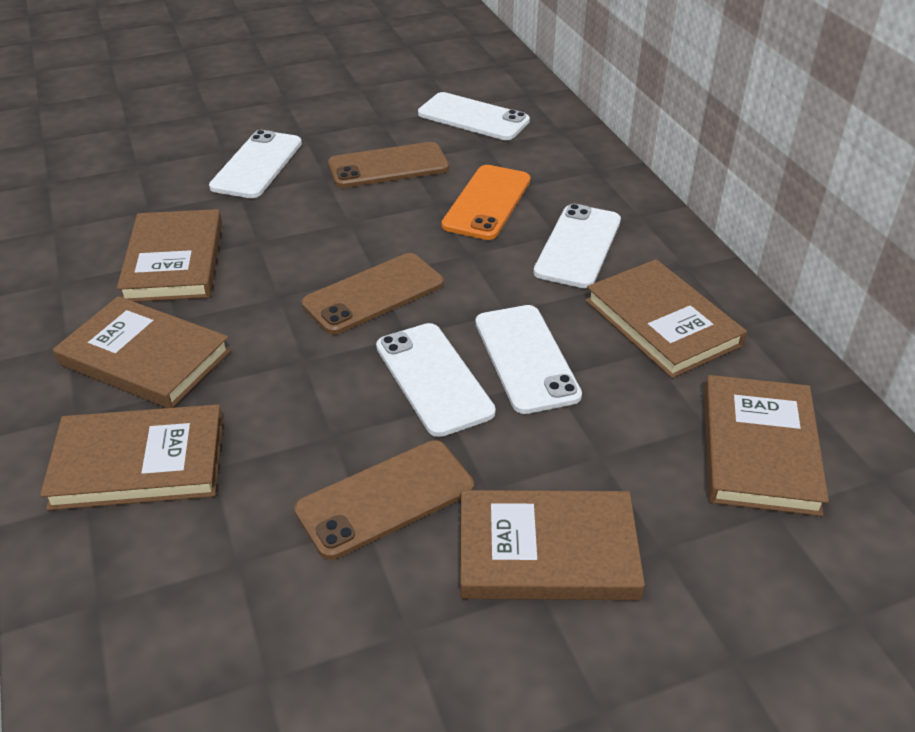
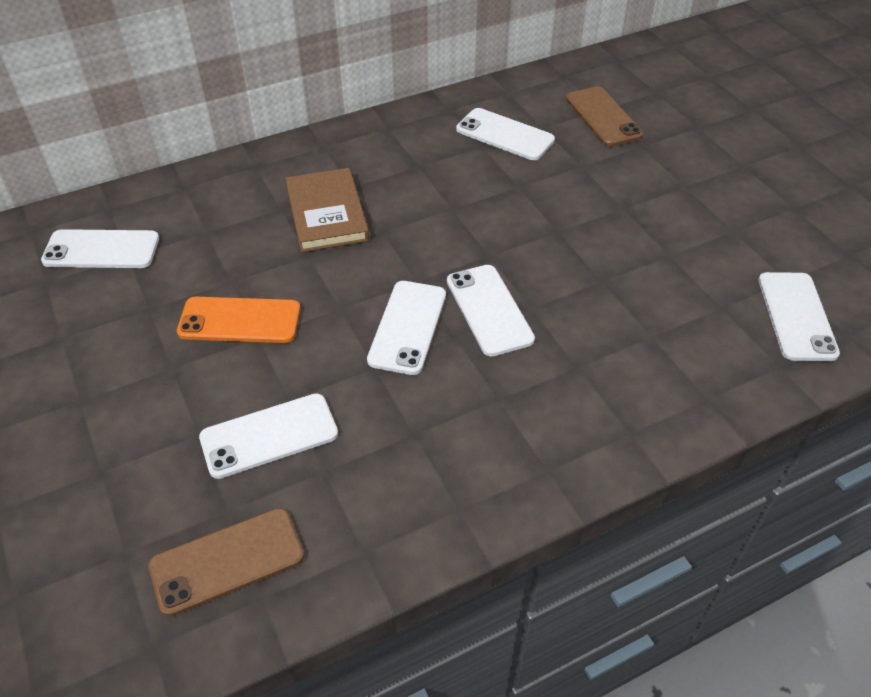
brown book: [40,404,223,511] [53,296,231,408] [117,209,222,302] [460,490,645,600] [586,259,747,378] [704,375,829,516] = 6 -> [285,168,369,252] = 1
brown phone: [294,440,474,560] [302,253,443,335] [328,142,449,188] = 3 -> [148,508,304,617] [566,86,643,147] = 2
white phone: [209,130,302,198] [376,323,496,437] [418,92,530,140] [476,305,582,414] [534,204,621,288] = 5 -> [41,229,159,268] [199,393,338,479] [367,281,446,375] [447,265,535,357] [456,108,555,160] [758,272,840,361] = 6

